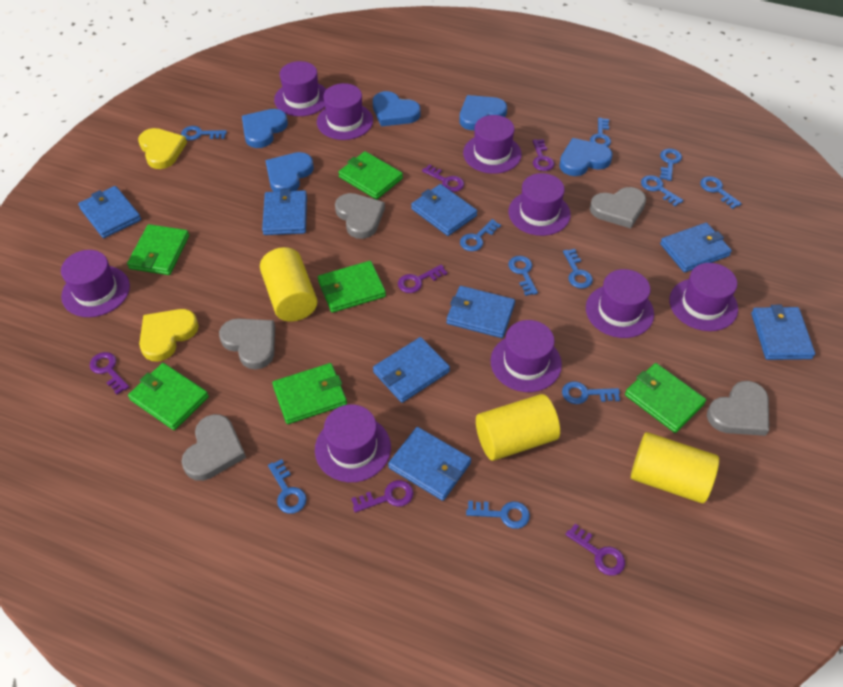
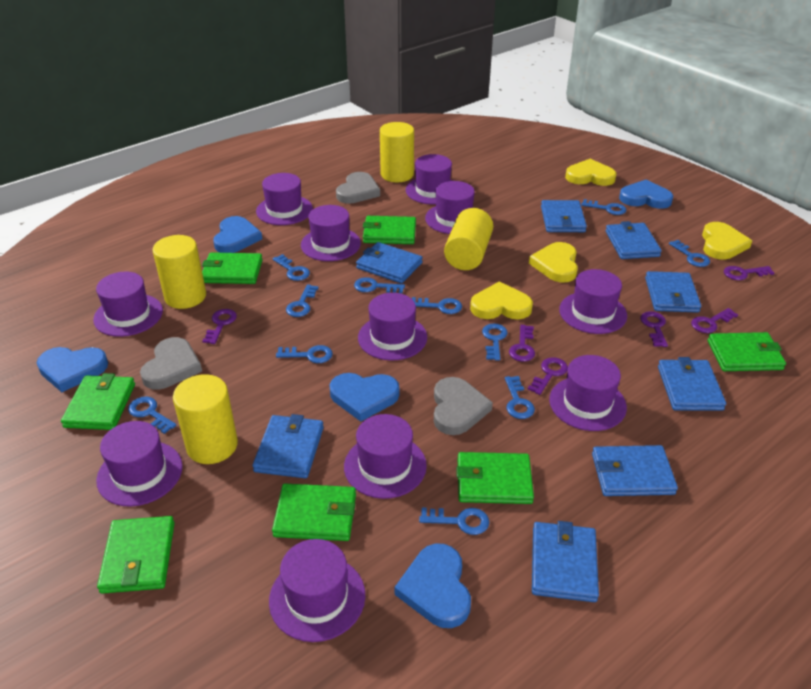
green wallet: [127,224,189,275] [128,363,209,430] [272,363,347,424] [318,261,386,313] [338,151,403,200] [625,363,706,433] = 6 -> [61,373,135,430] [97,516,175,594] [202,252,263,284] [272,484,356,541] [363,216,416,244] [456,452,534,504] [708,332,786,371] = 7
grey heart: [181,414,246,481] [219,318,275,370] [335,193,385,239] [590,187,646,228] [707,381,769,436] = 5 -> [140,337,202,389] [336,172,380,204] [434,377,493,435] = 3
purple hat: [61,250,130,317] [274,61,327,116] [315,404,391,482] [317,83,373,140] [463,115,522,174] [491,320,562,392] [509,173,571,236] [586,269,654,338] [669,263,738,331] = 9 -> [93,272,163,337] [96,421,183,507] [256,173,313,225] [269,539,365,642] [301,205,361,261] [344,414,427,499] [358,293,427,360] [406,154,452,205] [425,181,475,234] [549,355,627,431] [559,269,627,334] = 11
yellow cylinder: [260,247,317,321] [476,394,560,461] [631,432,719,503] = 3 -> [152,235,206,309] [173,374,238,464] [380,122,414,182] [444,208,493,270] = 4
yellow heart: [138,128,187,169] [139,309,199,362] = 2 -> [470,281,533,320] [529,242,578,283] [565,159,617,186] [702,222,752,260] = 4

